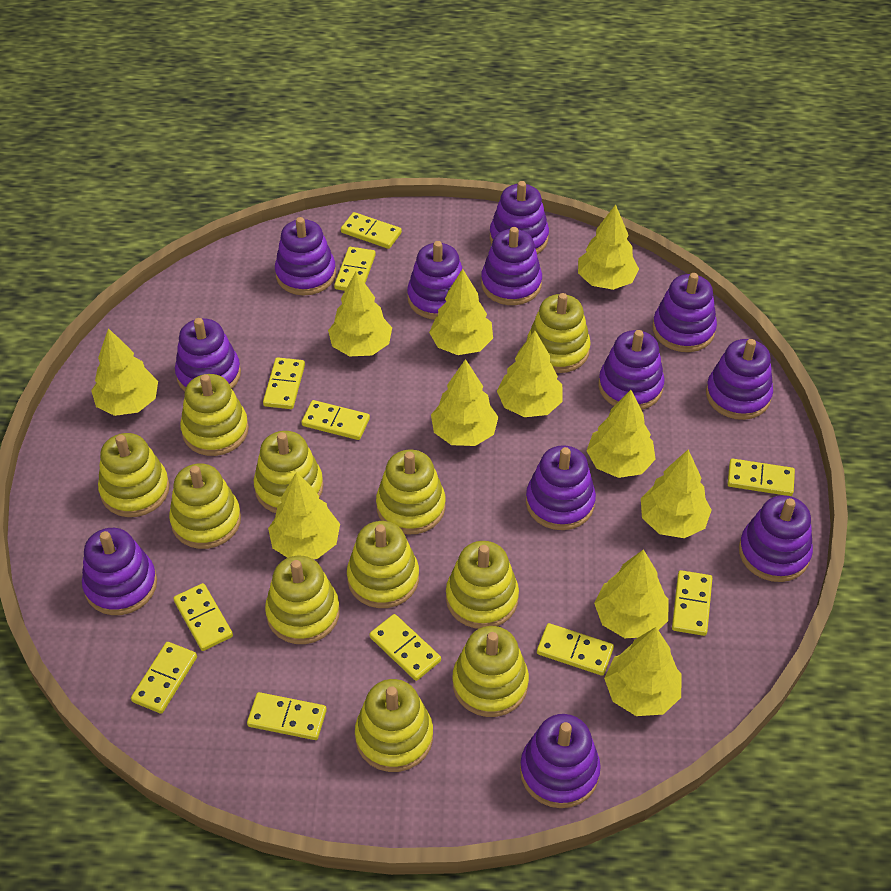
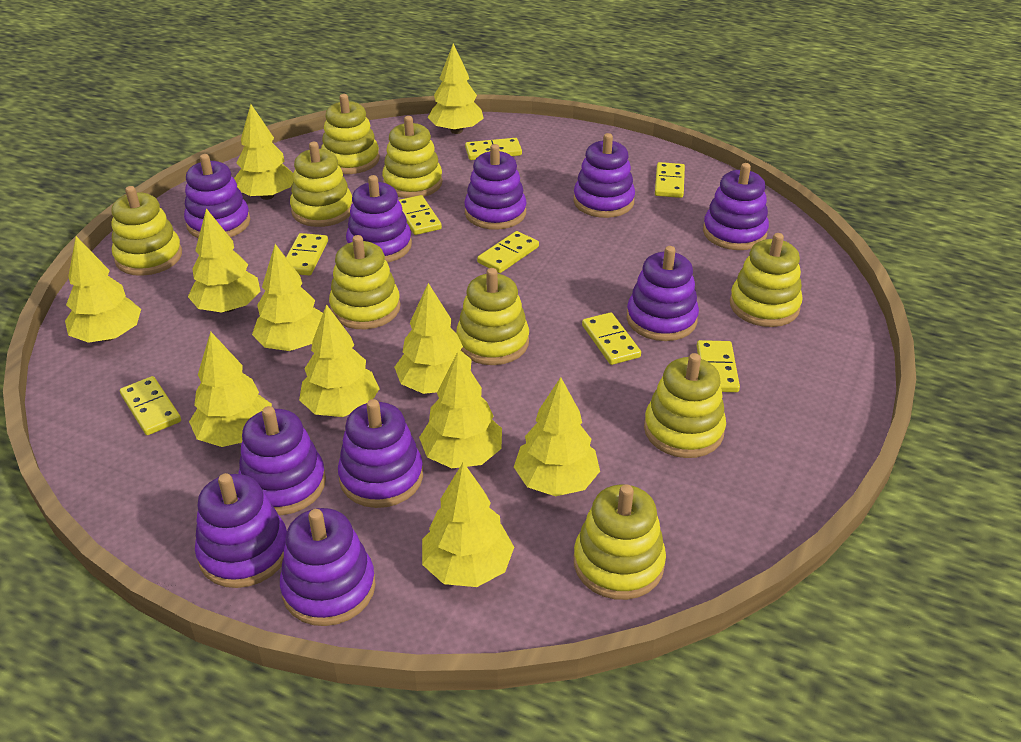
purple stacking toy: [82,528,157,615] [175,318,241,391] [275,217,336,295] [407,241,462,320] [481,227,542,305] [490,181,549,254] [520,714,601,808] [526,445,596,530] [599,330,664,410] [653,273,717,352] [706,339,773,420] [739,495,813,582] = 12 -> [184,154,250,238] [195,473,287,588] [238,406,326,515] [280,508,376,626] [338,399,423,508] [346,175,412,263] [464,144,527,230] [574,133,635,218] [627,246,699,341] [703,163,769,250] = 10
yellow domino: [131,642,197,714] [173,583,233,651] [247,692,327,740] [263,357,305,409] [301,400,370,440] [334,247,376,291] [341,212,402,249] [370,614,441,681] [537,623,614,676] [672,570,712,636] [728,459,795,496] = 11 -> [120,376,181,435] [286,233,328,276] [399,195,442,235] [465,138,522,160] [477,231,539,273] [582,312,641,365] [655,162,685,198] [697,340,740,392] = 8
yellow stacking toy: [98,433,169,517] [169,463,241,549] [180,374,249,456] [254,431,323,513] [265,556,340,644] [347,521,419,608] [355,679,433,772] [376,450,446,535] [446,541,519,629] [453,626,529,717] [527,293,591,373] = 11 -> [111,186,182,276] [290,142,353,227] [321,94,380,174] [329,235,401,329] [382,116,443,198] [456,268,529,365] [574,484,666,600] [644,353,726,458] [730,233,803,327] = 9

